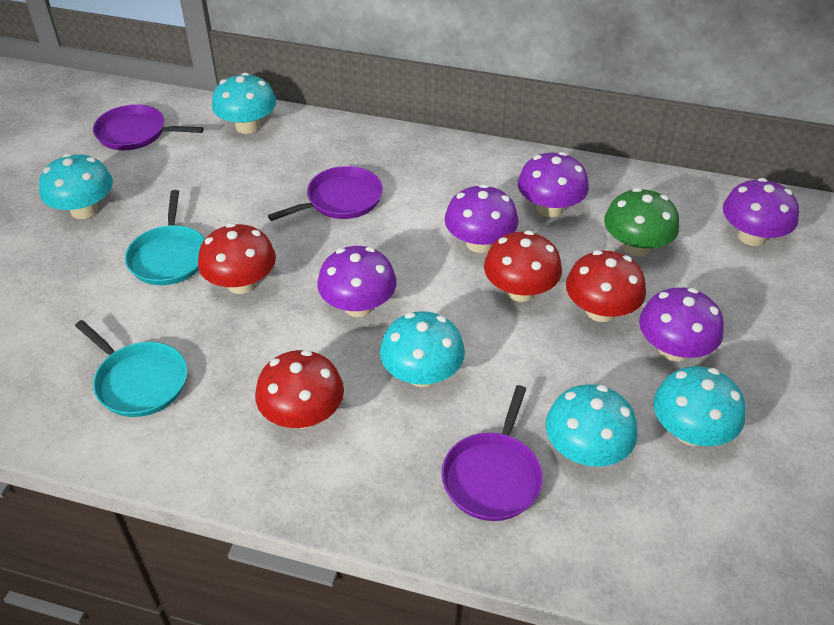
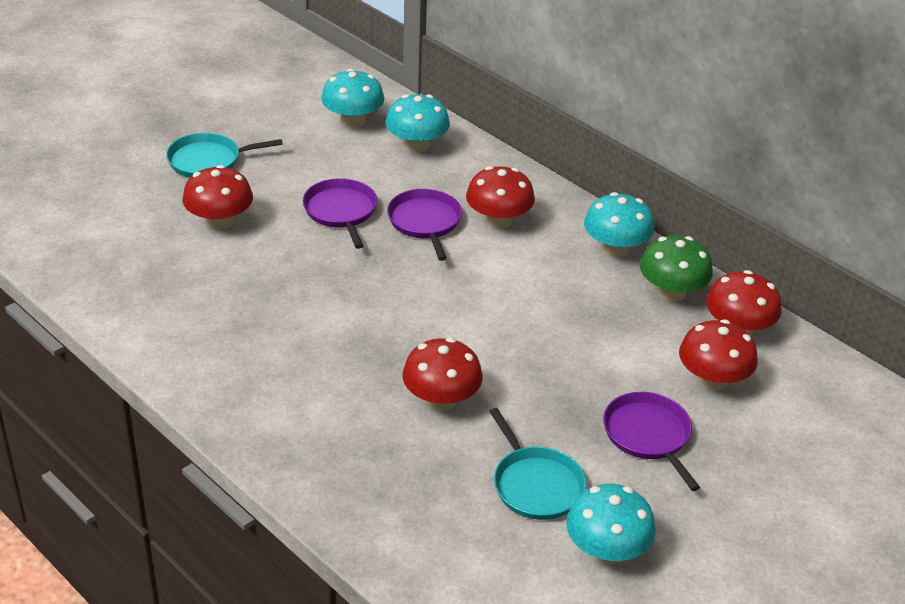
purple mushroom: [317,246,397,317] [444,184,519,253] [518,152,589,217] [639,287,724,362] [723,178,799,246] = 5 -> none = 0
red mushroom: [198,223,276,294] [255,350,344,429] [484,231,562,302] [566,250,646,322] = 4 -> [183,165,253,230] [402,338,483,411] [466,166,535,229] [679,319,758,391] [706,270,782,336] = 5
turquoise mushroom: [39,154,113,219] [212,73,276,134] [380,311,465,387] [546,384,638,467] [653,366,746,446] = 5 -> [321,69,385,128] [386,94,450,153] [566,484,656,565] [584,192,654,257] = 4

